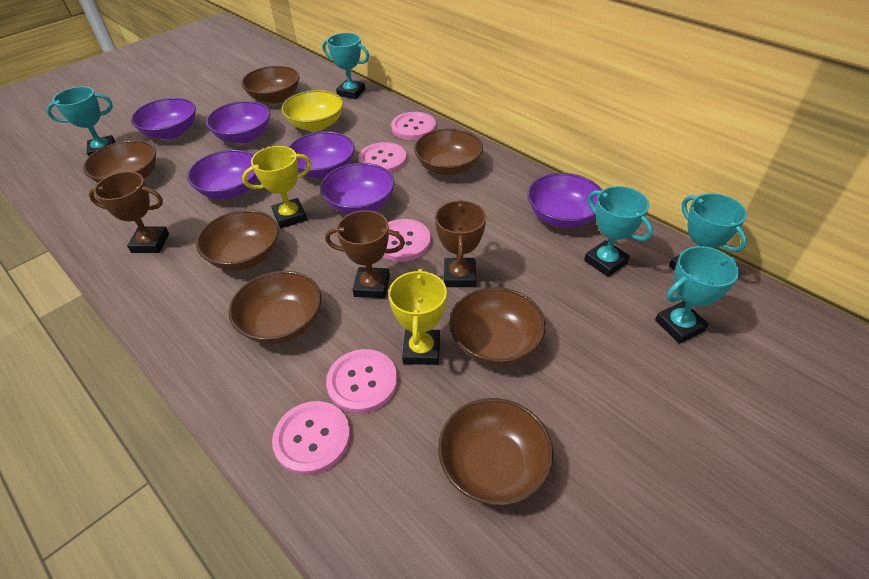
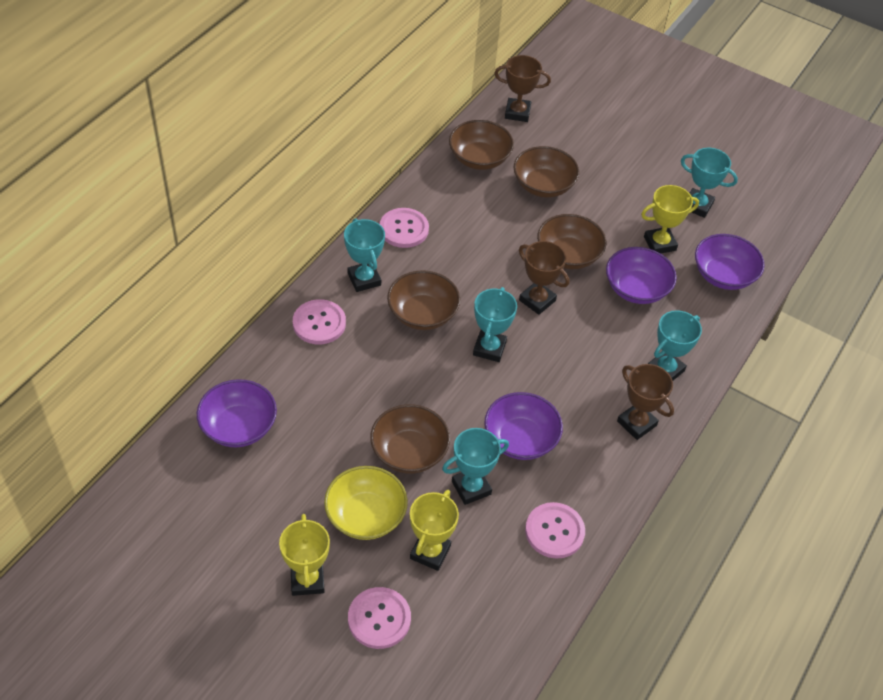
brown bowl: [83,140,156,183] [196,210,279,271] [229,271,321,344] [241,66,300,104] [414,128,483,175] [438,398,554,505] [449,287,546,365] = 7 -> [370,404,450,473] [387,270,460,330] [449,120,514,170] [513,146,579,198] [537,214,606,269] = 5
pink button: [272,401,351,475] [326,349,398,414] [358,142,407,173] [383,219,431,262] [391,112,436,140] = 5 -> [293,299,346,344] [348,587,411,649] [380,208,429,248] [525,502,585,559] = 4
purple bowl: [131,98,196,139] [187,150,258,199] [206,101,270,143] [289,131,355,178] [320,163,395,214] [527,173,602,228] = 6 -> [197,379,277,447] [484,392,563,460] [606,247,677,304] [695,234,765,290] = 4
yellow trophy: [242,146,312,228] [388,269,447,365] = 2 -> [279,514,330,596] [410,490,459,571] [641,185,699,253] = 3

